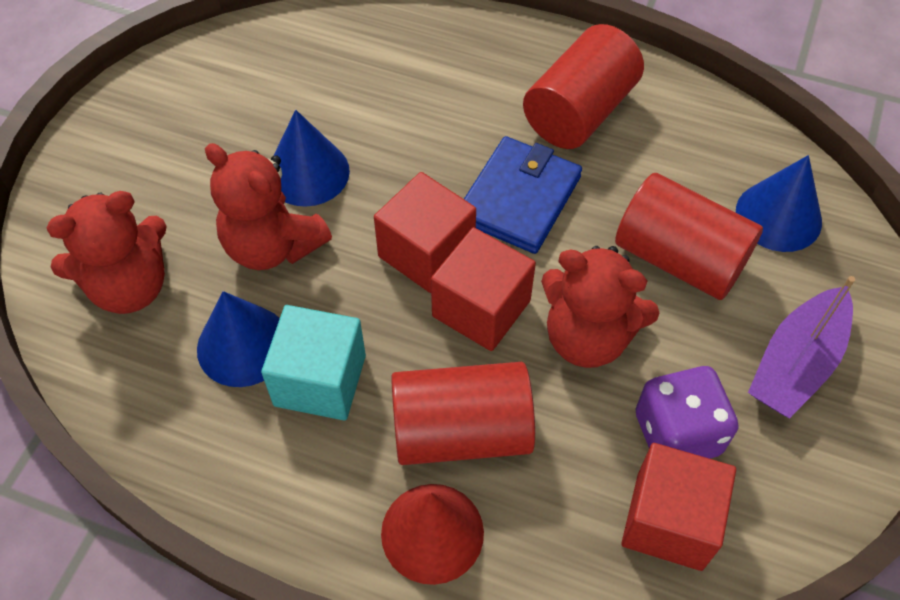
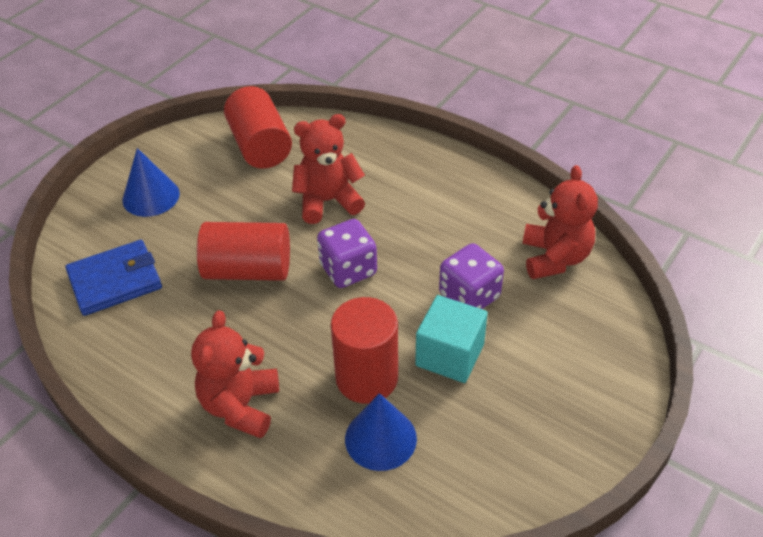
blue cone: [197,291,280,387] [273,110,350,207] [736,155,822,252] = 3 -> [122,148,180,217] [345,393,417,471] = 2
purple boat: [748,276,855,419] = 1 -> none = 0
purple dice: [636,366,738,459] = 1 -> [317,219,377,288] [439,243,504,309] = 2
red cone: [381,484,484,585] = 1 -> none = 0
red cube: [374,172,476,293] [431,227,536,351] [621,443,736,571] = 3 -> none = 0

